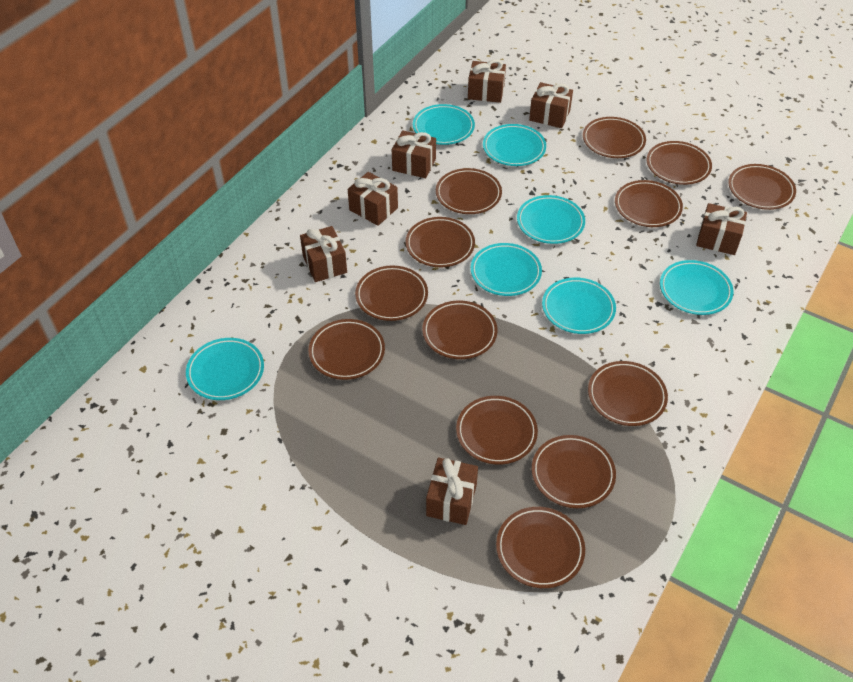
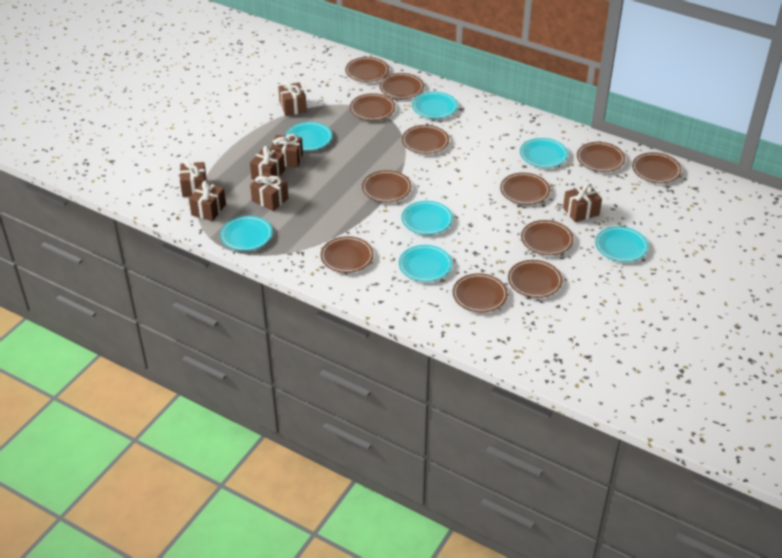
brown plate: [308,319,385,380] [355,266,428,321] [406,217,475,267] [422,301,498,359] [436,168,502,214] [456,396,538,465] [496,507,585,588] [532,435,616,508] [583,117,646,158] [588,361,668,426] [615,180,683,227] [647,141,712,185] [728,164,796,210] = 13 -> [321,236,374,273] [345,57,389,82] [350,93,395,121] [362,170,412,202] [379,73,424,99] [402,125,449,154] [453,273,508,312] [500,173,550,205] [508,260,562,298] [521,220,573,255] [577,142,625,172] [632,152,682,183] = 12

